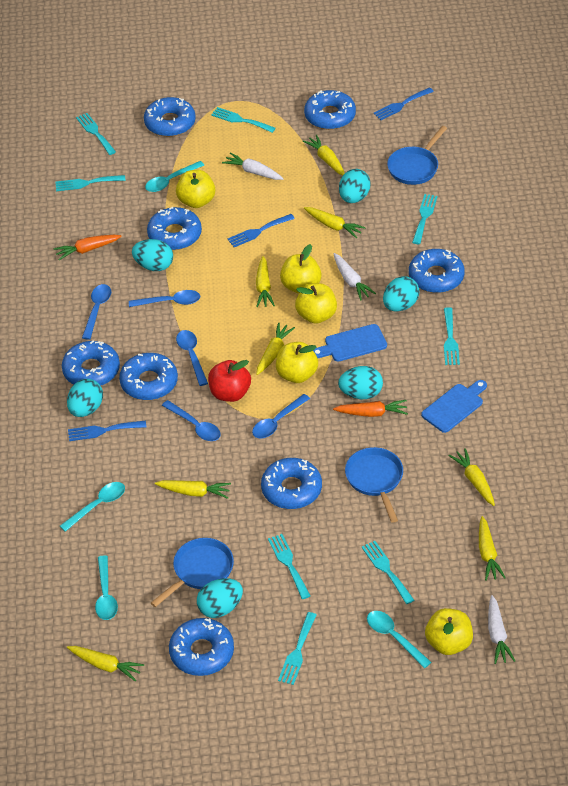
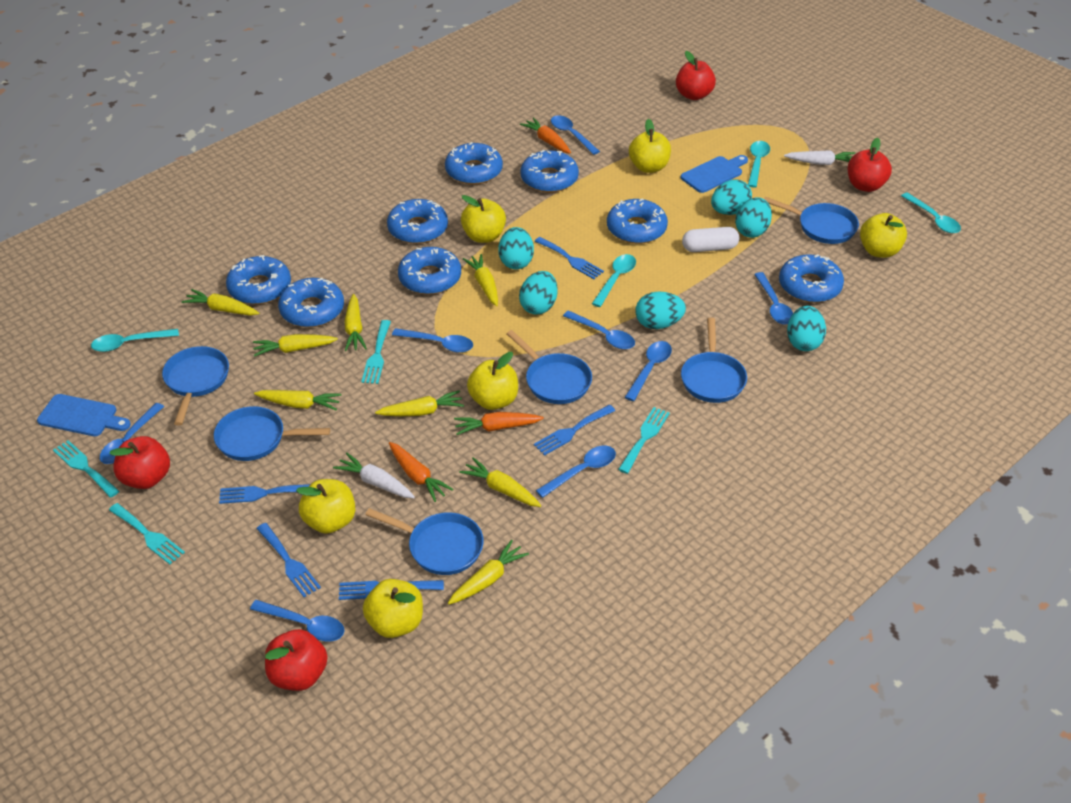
blue fork: [68,421,146,441] [227,214,295,247] [373,87,434,120] = 3 -> [219,484,310,504] [256,523,321,597] [339,580,444,600] [534,405,615,456] [535,237,604,279] = 5
blue pan: [151,538,234,607] [345,447,403,523] [387,126,447,185] = 3 -> [162,346,229,426] [214,406,330,461] [365,508,484,575] [507,330,592,404] [681,317,747,403] [764,197,859,244] = 6
blue spoon: [82,284,111,340] [129,290,200,307] [162,400,221,441] [176,330,208,386] [252,394,310,438] = 5 -> [100,403,164,464] [250,600,345,642] [392,328,473,353] [536,446,616,498] [551,115,600,155] [563,310,635,349] [624,341,672,401] [754,272,793,324] = 8
orange carrot: [54,235,122,260] [333,400,408,417] = 2 -> [389,442,454,502] [454,412,544,435] [520,117,571,154] = 3
red apple: [208,360,251,402] = 1 -> [109,436,170,489] [265,629,328,691] [676,51,716,100] [848,138,892,192] = 4
turquoise fork: [55,175,126,191] [76,113,116,155] [211,107,276,133] [268,534,311,599] [278,612,317,685] [362,541,414,604] [412,194,438,244] [444,307,460,365] = 8 -> [53,440,119,498] [109,503,185,564] [361,320,391,384] [618,407,670,474] = 4
white capsule: none = 0 -> [682,227,739,252] = 1
white carrot: [222,152,283,180] [334,253,376,300] [488,595,515,664] = 3 -> [333,453,415,498] [784,150,855,165] = 2
yellow apple: [176,170,215,208] [276,342,318,383] [280,244,321,294] [295,283,337,324] [425,608,473,655] = 5 -> [296,479,355,534] [363,579,423,638] [461,195,506,243] [467,352,518,410] [629,119,671,173] [860,213,907,258] = 6

